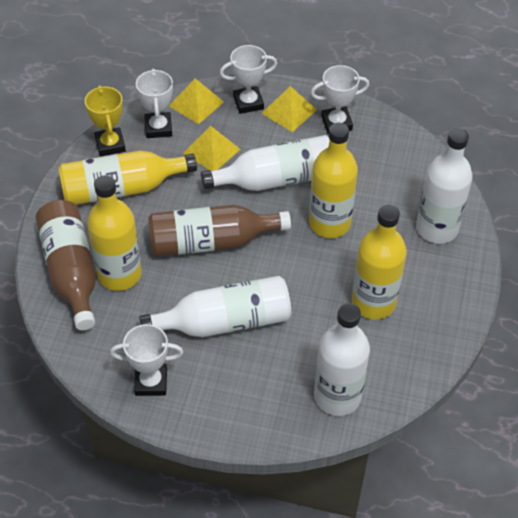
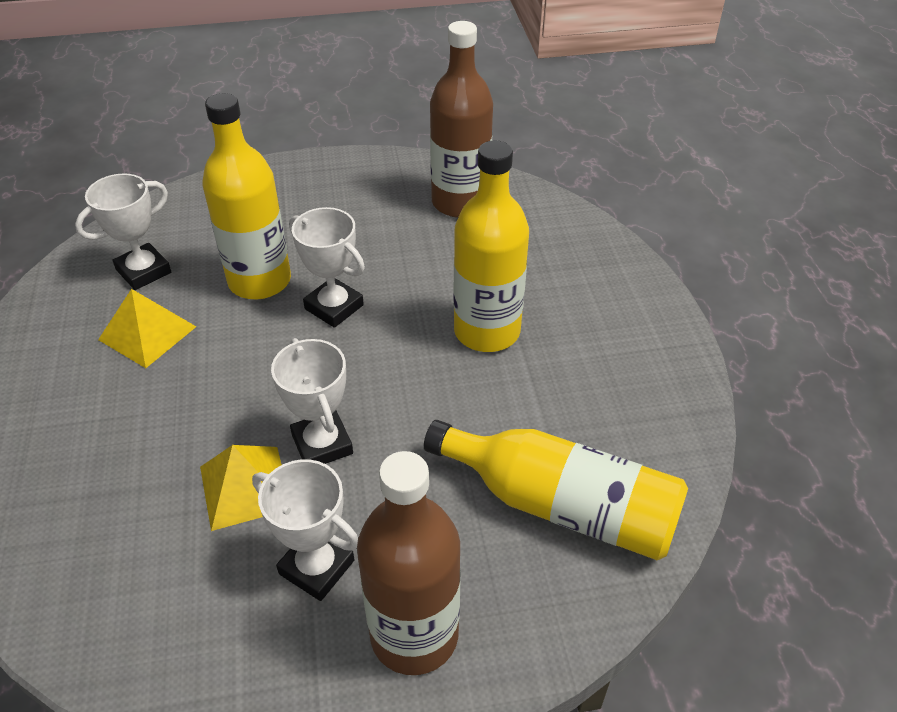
white bottle: [139,276,291,337] [201,135,330,191] [314,303,370,416] [416,128,473,244] = 4 -> none = 0
yellow bottle: [58,151,197,205] [87,175,142,291] [309,123,358,238] [352,205,407,319] = 4 -> [202,93,291,299] [424,420,688,560] [453,140,529,352] = 3
yellow pyramid: [169,79,224,124] [183,126,240,171] [261,86,317,132] = 3 -> [98,289,196,368] [200,445,282,531] = 2
yellow trophy: [85,85,126,156] = 1 -> none = 0

